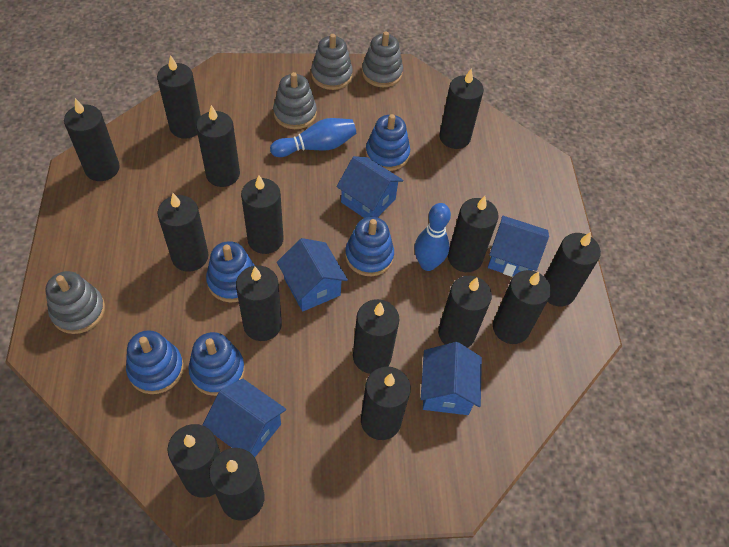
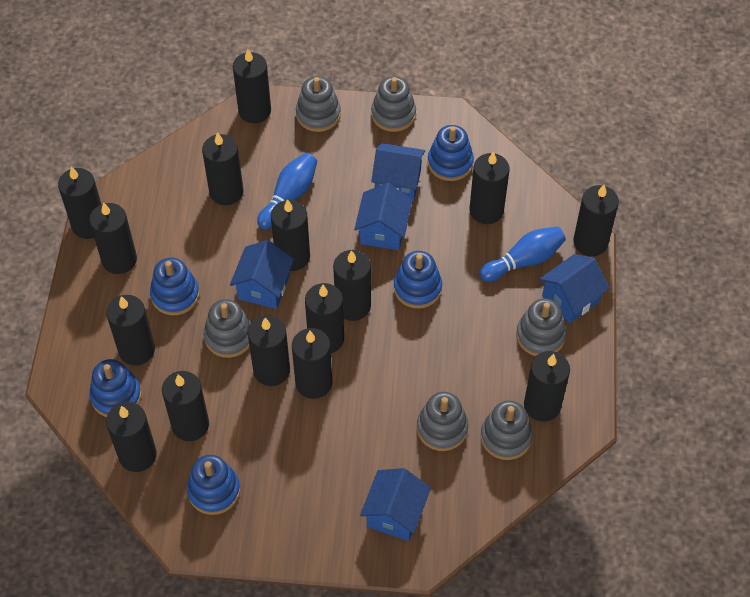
grey stacking toy: [45,271,105,334] [273,72,317,129] [311,34,353,90] [362,32,403,87] = 4 -> [204,299,251,358] [296,76,341,132] [371,76,416,132] [417,392,468,451] [481,400,533,460] [516,299,567,356] = 6

